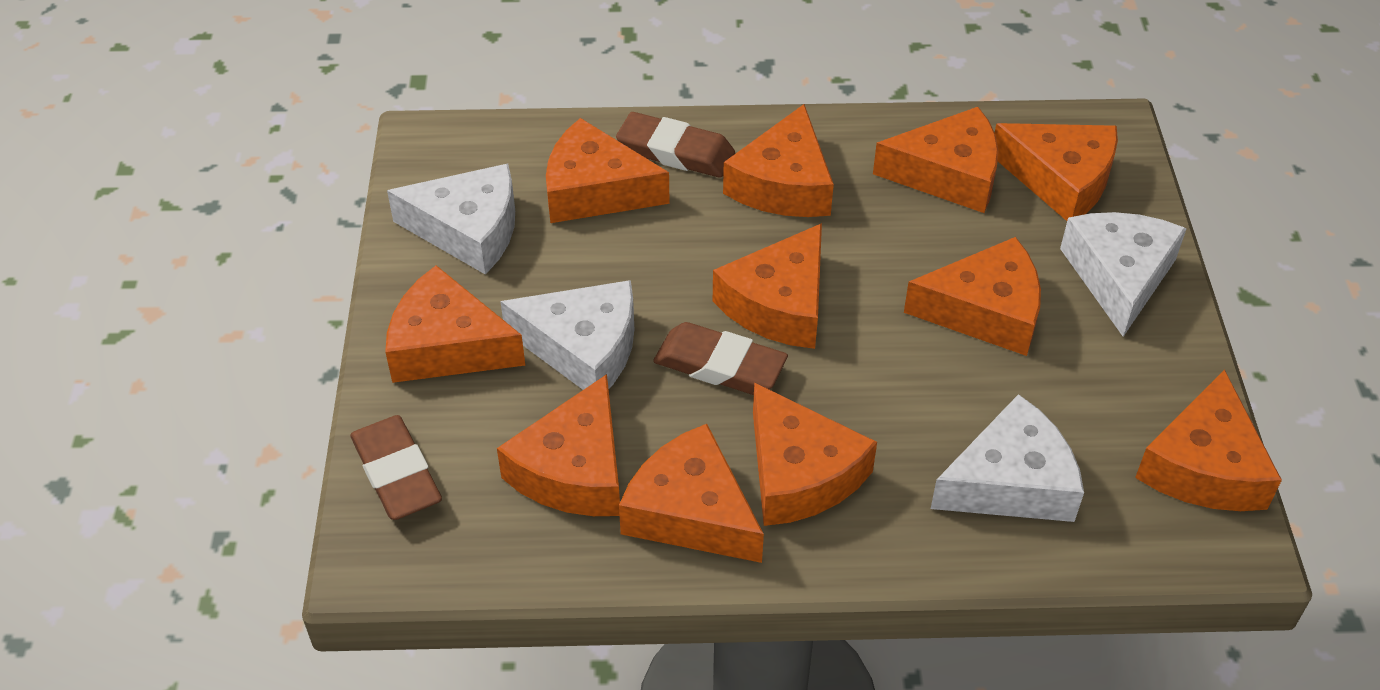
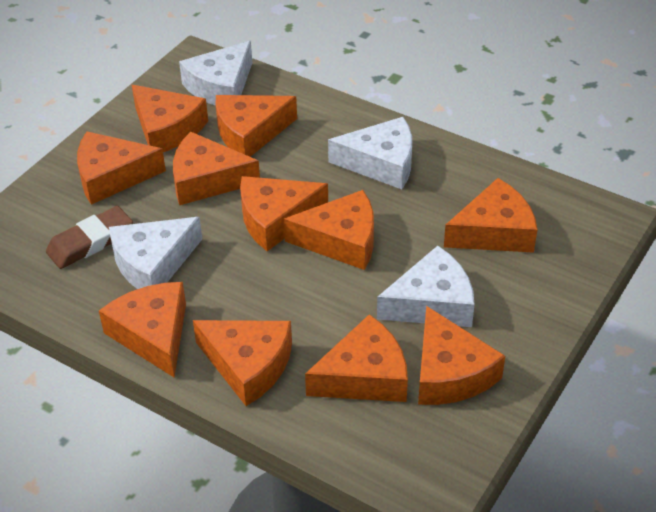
brown eraser: [350,415,442,520] [616,112,735,178] [653,322,788,395] = 3 -> [46,206,133,269] = 1

